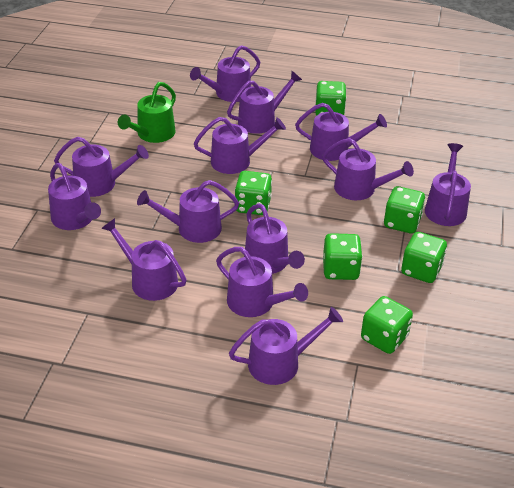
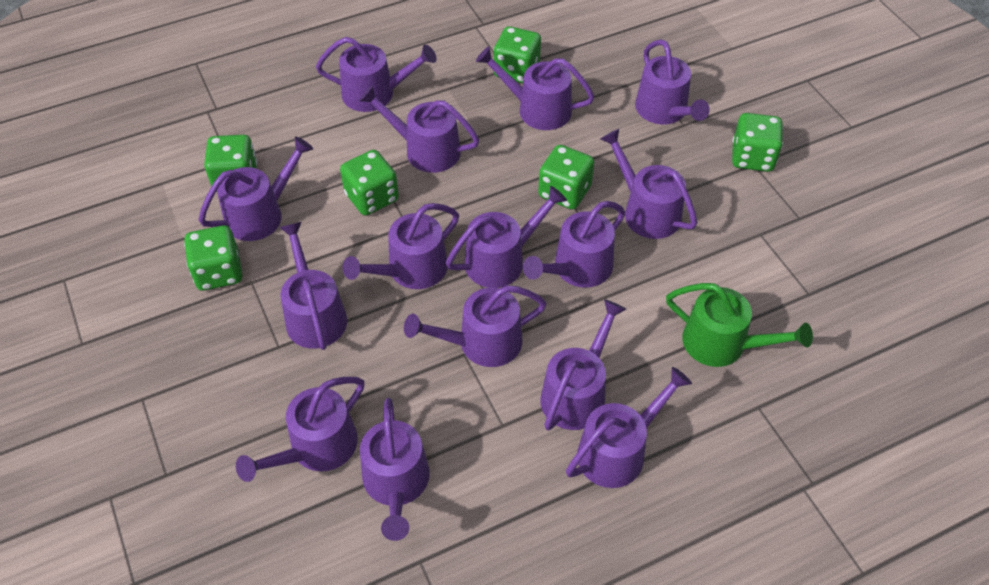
purple watering can: [48,163,101,230] [54,137,149,197] [101,218,187,301] [137,180,239,243] [190,45,260,102] [194,117,286,174] [216,247,308,317] [227,71,302,134] [229,307,343,385] [244,203,305,274] [295,103,387,161] [322,138,414,200] [425,143,471,226] = 13 -> [199,137,313,241] [236,377,364,482] [279,222,347,350] [316,37,437,112] [343,203,459,289] [359,85,479,173] [360,398,430,541] [404,285,547,367] [446,186,567,288] [476,46,594,130] [523,201,625,288] [540,299,626,430] [566,367,692,488] [601,129,697,239] [635,39,710,124] = 15

